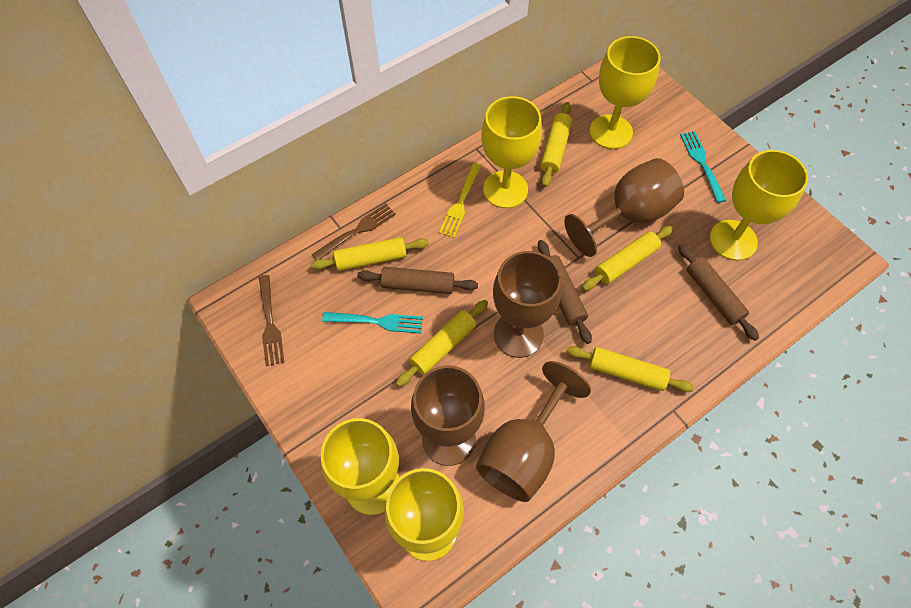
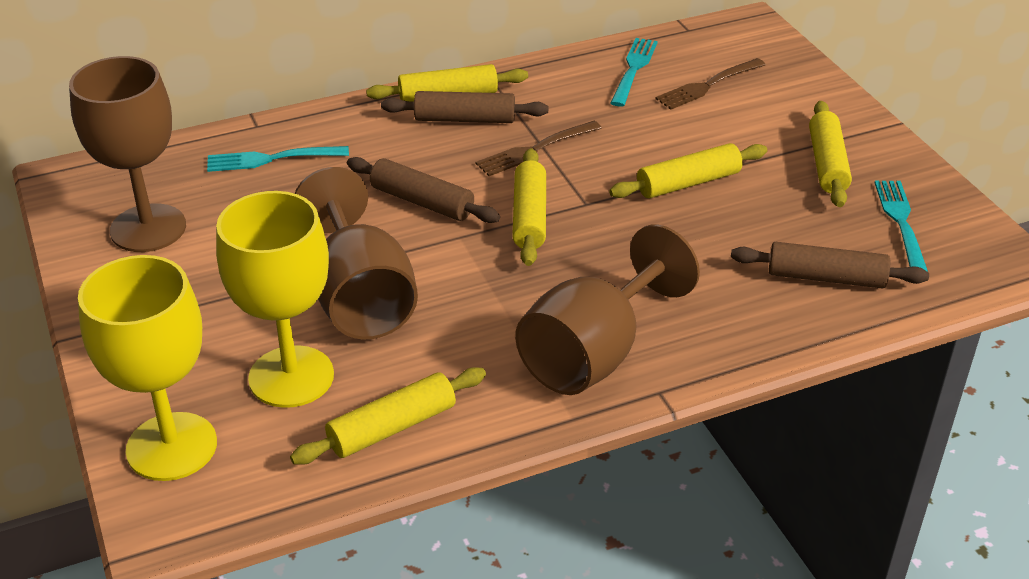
brown goblet: [411,365,485,466] [476,361,591,502] [493,251,562,358] [564,158,684,257] = 4 -> [69,56,186,252] [295,167,418,340] [515,225,700,395] = 3
turquoise fork: [322,312,423,333] [680,131,726,203] = 2 -> [207,146,349,172] [611,38,658,107] [874,181,928,272] = 3
yellow fork: [439,163,482,238] = 1 -> none = 0
yellow goblet: [321,418,399,515] [384,468,464,561] [481,96,542,208] [590,36,660,149] [710,150,808,261] = 5 -> [78,255,217,481] [216,191,334,408] = 2

